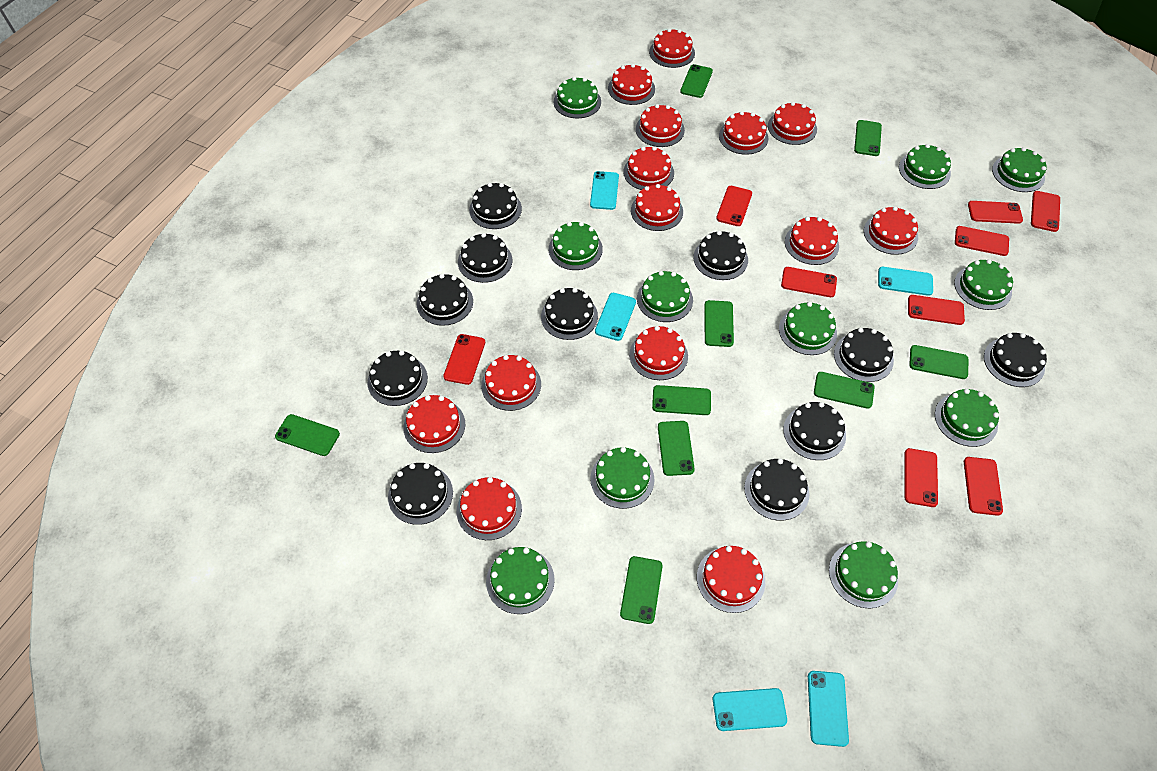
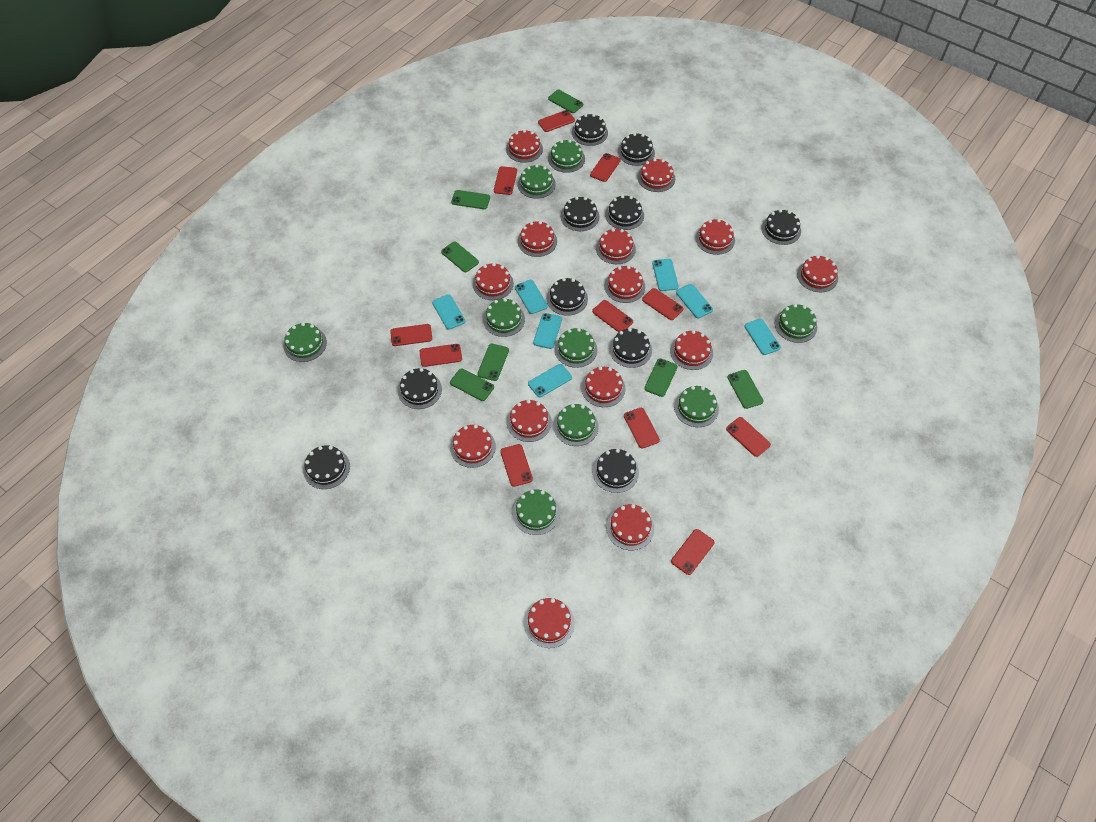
black cake: [368,350,428,406] [388,463,453,525] [417,274,473,326] [458,233,512,283] [469,183,522,229] [541,288,598,340] [693,231,748,280] [744,458,810,521] [783,402,846,460] [834,328,894,382] [984,333,1047,387] = 11 -> [303,445,350,489] [398,368,442,409] [547,278,588,316] [561,197,600,231] [572,114,608,146] [593,449,639,493] [605,195,644,230] [609,328,652,368] [618,133,655,166] [761,209,801,245] = 10
green cake: [486,547,555,614] [549,222,603,270] [554,77,601,118] [590,447,655,509] [637,271,693,322] [779,302,837,355] [829,541,898,608] [899,144,951,189] [935,389,999,447] [954,259,1013,310] [992,147,1046,192] = 11 -> [284,323,327,362] [483,298,525,337] [512,489,560,535] [518,165,556,199] [548,140,585,173] [553,404,599,446] [555,328,597,368] [674,386,719,427] [775,304,817,343] = 9
green phone: [275,414,340,456] [620,556,663,624] [652,385,711,415] [658,421,695,476] [680,64,713,98] [704,300,734,347] [814,372,875,409] [854,120,882,156] [909,345,968,379] = 9 -> [441,242,479,272] [450,369,494,401] [451,190,490,209] [478,344,509,381] [548,90,583,113] [644,358,678,397] [727,370,764,409] = 7
red phone: [443,334,485,385] [716,186,752,226] [781,267,837,297] [904,448,938,507] [908,295,965,325] [955,226,1009,256] [964,457,1003,516] [968,201,1023,224] [1031,191,1060,232] = 9 -> [390,324,432,346] [420,344,462,367] [494,166,517,195] [500,444,533,487] [538,110,575,132] [590,153,621,182] [592,300,633,332] [624,408,660,448] [642,288,683,320] [671,529,714,575] [726,417,771,457] = 11
turquoise phone: [590,171,619,210] [595,293,636,341] [713,688,787,731] [808,671,849,747] [878,267,933,296] = 5 -> [432,294,465,330] [515,280,548,314] [528,364,572,397] [533,313,562,349] [652,259,679,291] [676,284,713,318] [744,319,781,355] = 7

